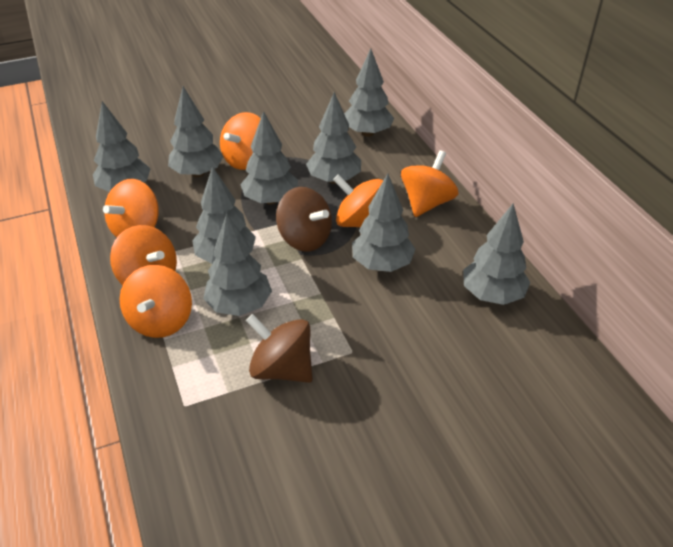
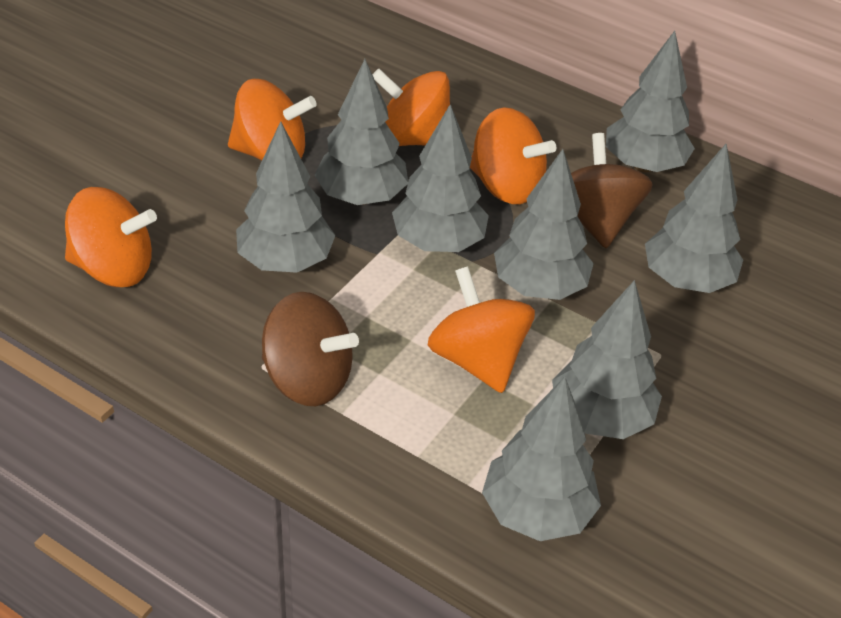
grey tree: [93,101,150,192] [168,86,224,177] [192,166,256,264] [203,214,272,316] [240,111,298,205] [306,92,361,184] [344,49,394,137] [352,174,415,272] [463,204,531,305] = 9 -> [236,121,336,273] [314,59,408,205] [392,104,489,252] [482,377,601,541] [494,149,594,300] [552,280,662,439] [606,31,695,173] [645,144,743,293] = 8
orange spinning top: [103,179,159,238] [110,225,177,285] [120,265,192,338] [220,112,261,170] [333,174,384,227] [401,150,458,217] = 6 -> [65,187,157,287] [228,79,317,160] [373,69,450,146] [428,266,535,393] [470,107,556,204] = 5

